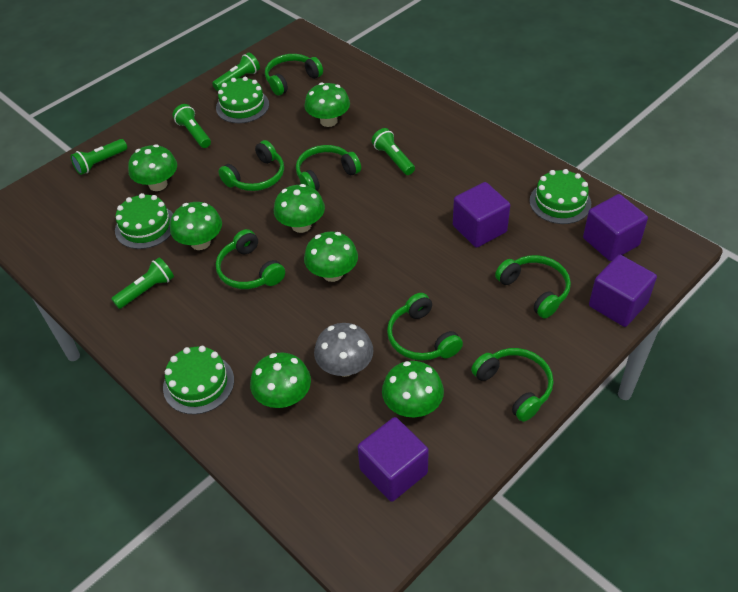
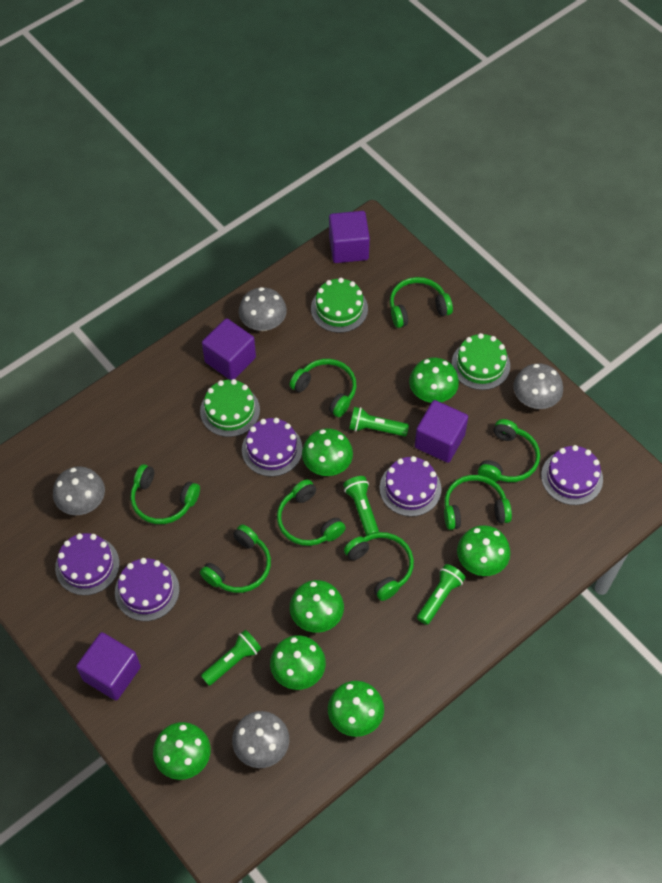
green cake: [115,193,173,249] [163,346,234,414] [216,77,269,123] [530,169,591,224] = 4 -> [200,379,260,437] [311,278,368,333] [452,333,510,390] = 3
green flashlight: [70,139,127,175] [111,258,174,309] [172,104,211,148] [212,52,260,91] [371,128,415,175] = 5 -> [201,630,261,686] [343,476,379,536] [349,407,409,436] [417,564,465,625] = 4
green headphones: [216,229,285,289] [218,140,284,191] [265,54,323,96] [296,145,361,191] [387,293,463,361] [471,348,553,422] [495,255,571,318] = 7 -> [130,464,200,524] [200,524,271,593] [277,479,346,546] [290,359,356,417] [344,532,414,601] [390,277,453,328] [444,475,512,530] [478,419,540,482] = 8
grey mushroom: [314,323,374,377] = 1 -> [53,466,105,515] [232,711,289,768] [239,287,287,331] [514,363,563,409] = 4
purple cake: none = 0 -> [55,533,119,595] [115,558,179,621] [242,418,303,477] [380,456,441,517] [541,445,603,505] = 5

